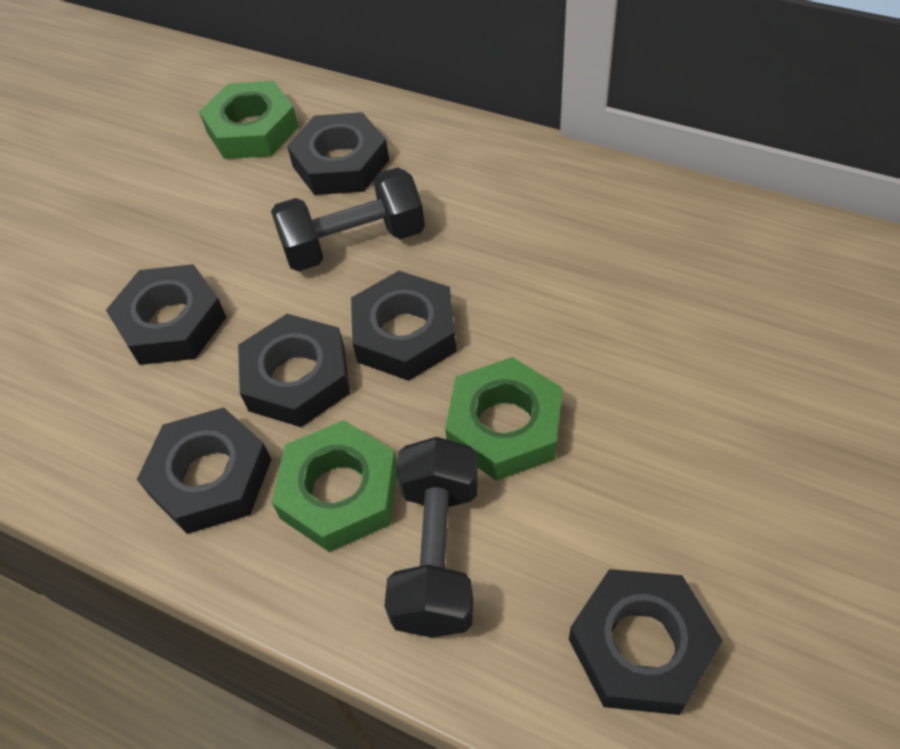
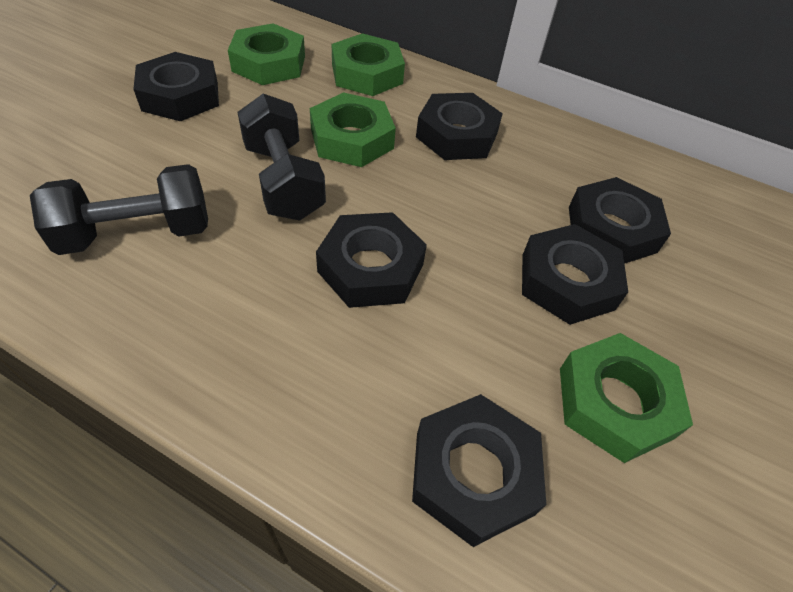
green nut: [199,81,299,159] [272,420,398,552] [445,357,563,481] = 3 -> [228,23,305,85] [310,92,396,167] [332,33,405,96] [560,333,693,463] = 4

